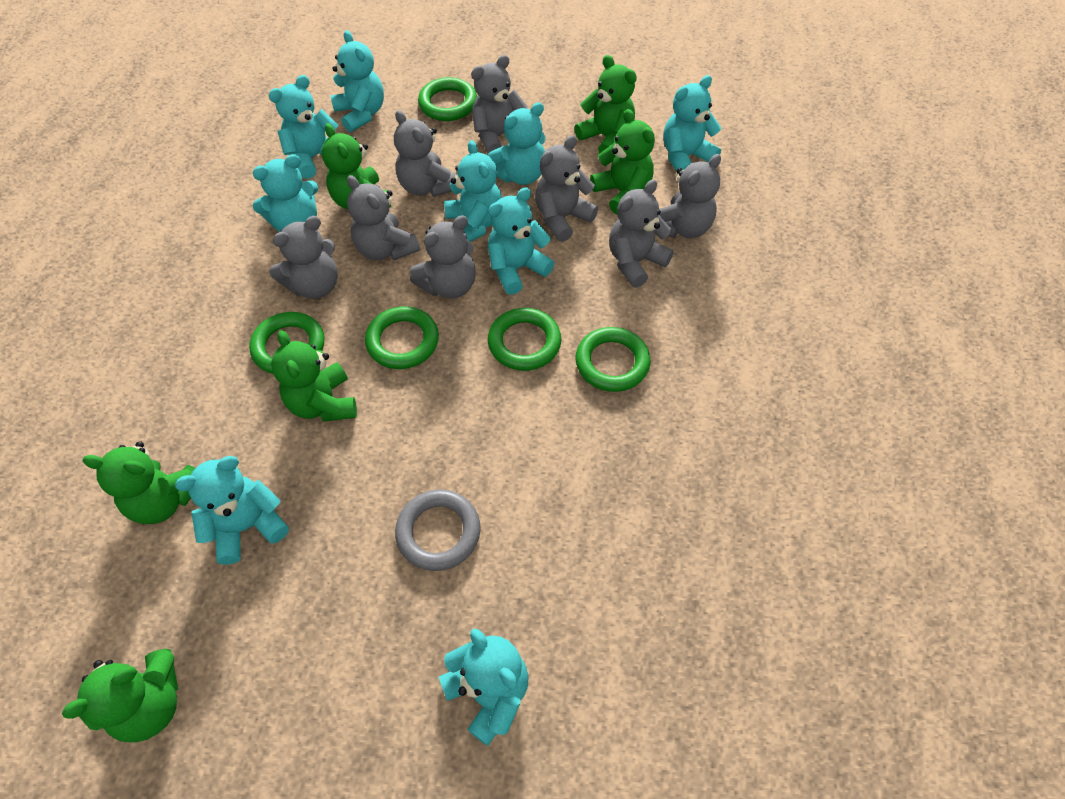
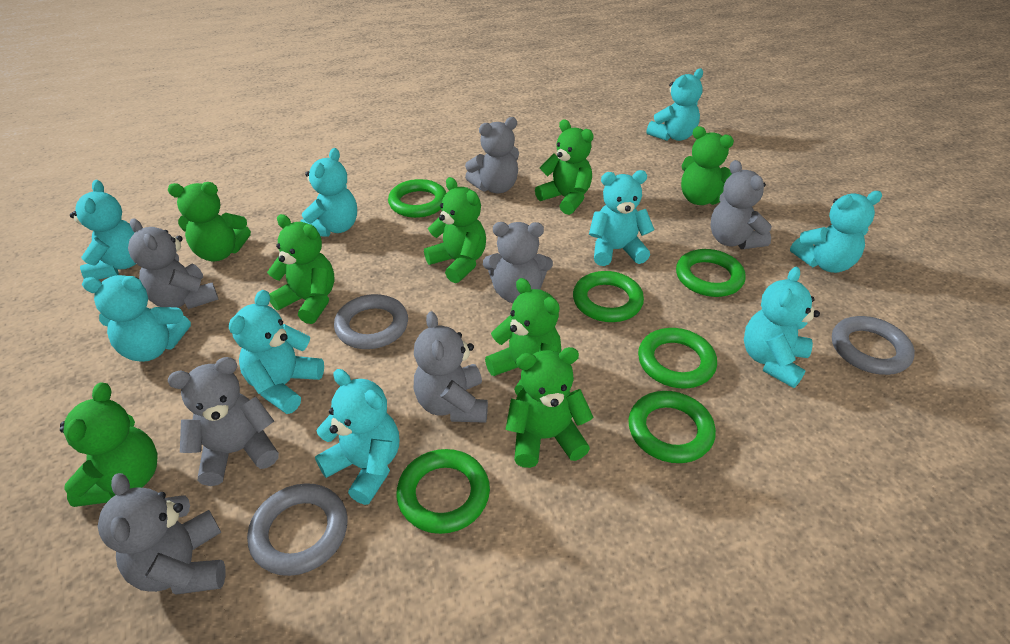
green ring: [249,312,324,374] [365,306,439,369] [418,77,477,121] [488,308,561,371] [575,327,650,392] = 5 -> [388,179,446,218] [396,449,490,534] [573,271,644,322] [628,391,716,463] [638,328,717,388] [676,249,746,297] = 6
green teddy bear: [62,649,178,742] [83,441,195,524] [271,330,357,422] [322,123,391,209] [574,55,637,153] [590,109,655,215] = 6 -> [60,382,158,507] [167,182,251,261] [267,214,335,324] [424,177,486,283] [485,278,561,396] [506,347,593,468] [535,119,594,215] [681,126,734,205] = 8
grey ring: [395,489,481,571] = 1 -> [247,483,348,576] [334,294,408,349] [832,316,915,375] = 3
grey teddy bear: [269,216,338,299] [347,175,420,260] [394,110,456,197] [410,215,476,298] [471,55,528,153] [535,135,598,242] [609,180,673,288] [659,154,721,238] = 8 -> [98,473,225,595] [128,218,219,309] [168,357,279,486] [413,311,488,423] [465,117,519,193] [483,222,553,303] [710,160,772,249] = 7

